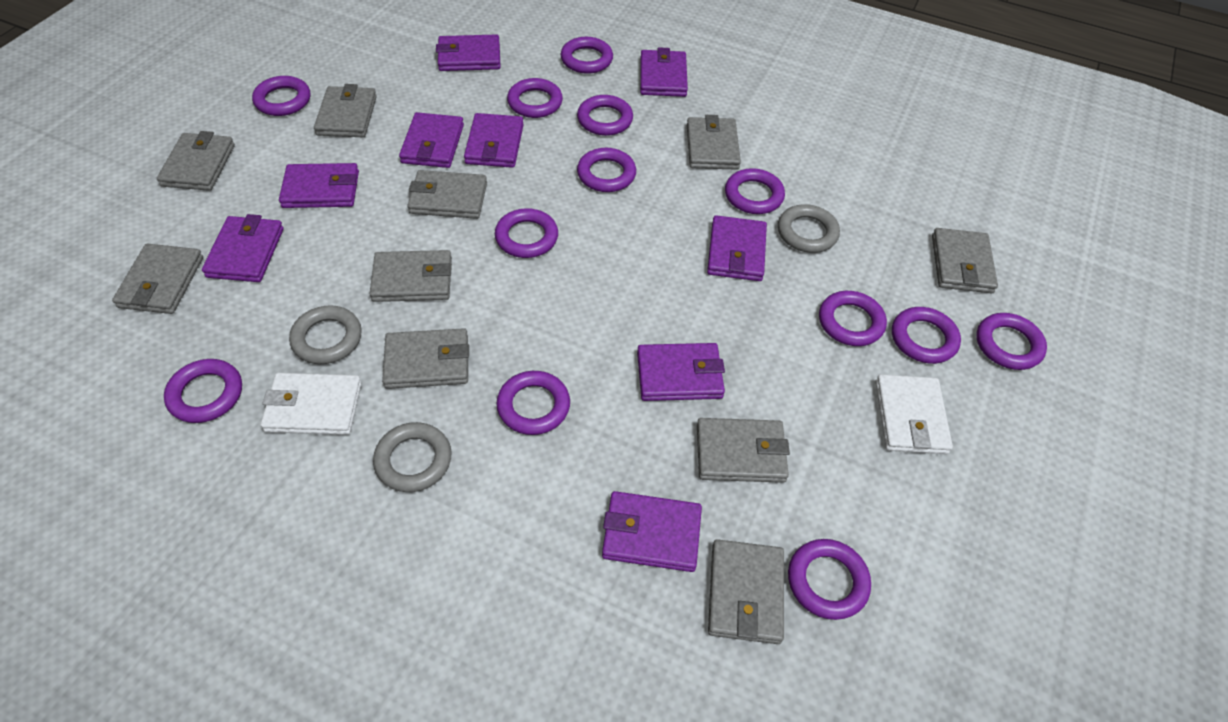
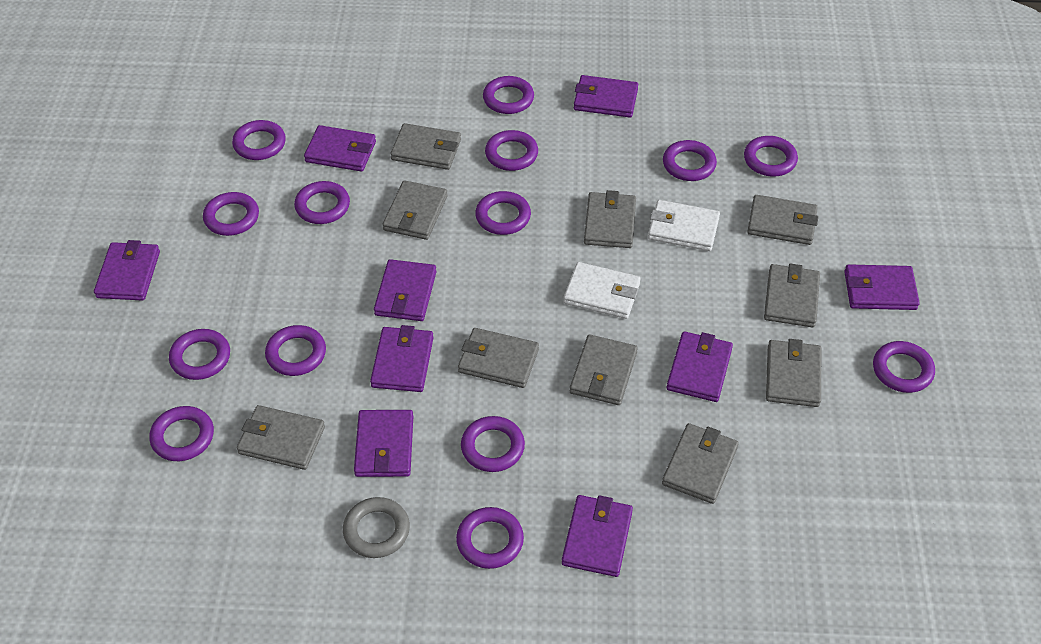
grey ring: [289,305,362,364] [373,422,452,492] [778,204,840,253] = 3 -> [343,497,410,558] = 1
purple ring: [164,359,242,423] [252,76,310,116] [495,208,558,258] [496,371,570,435] [507,78,563,118] [561,37,613,74] [577,95,633,136] [577,148,636,192] [725,168,785,214] [788,539,871,620] [819,291,887,346] [892,307,961,364] [976,313,1047,370] = 13 -> [149,406,214,461] [169,329,230,380] [203,192,259,236] [232,120,286,160] [265,325,326,376] [294,181,350,224] [456,507,524,569] [461,416,525,472] [475,191,531,235] [483,76,534,114] [485,130,538,171] [663,140,717,181] [744,136,798,176] [873,341,935,393] = 14

